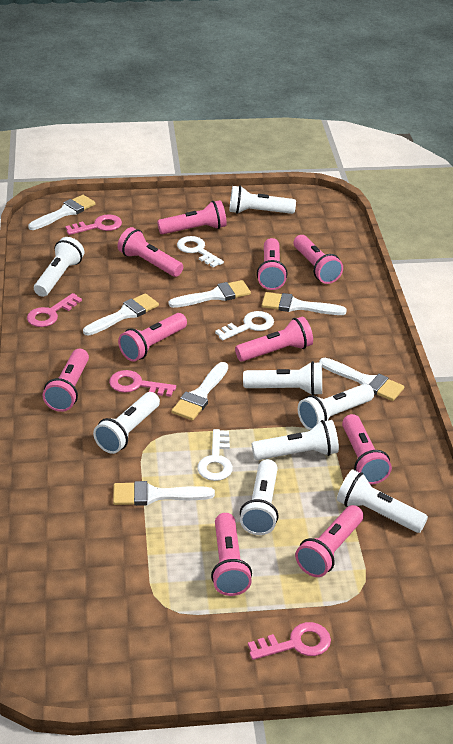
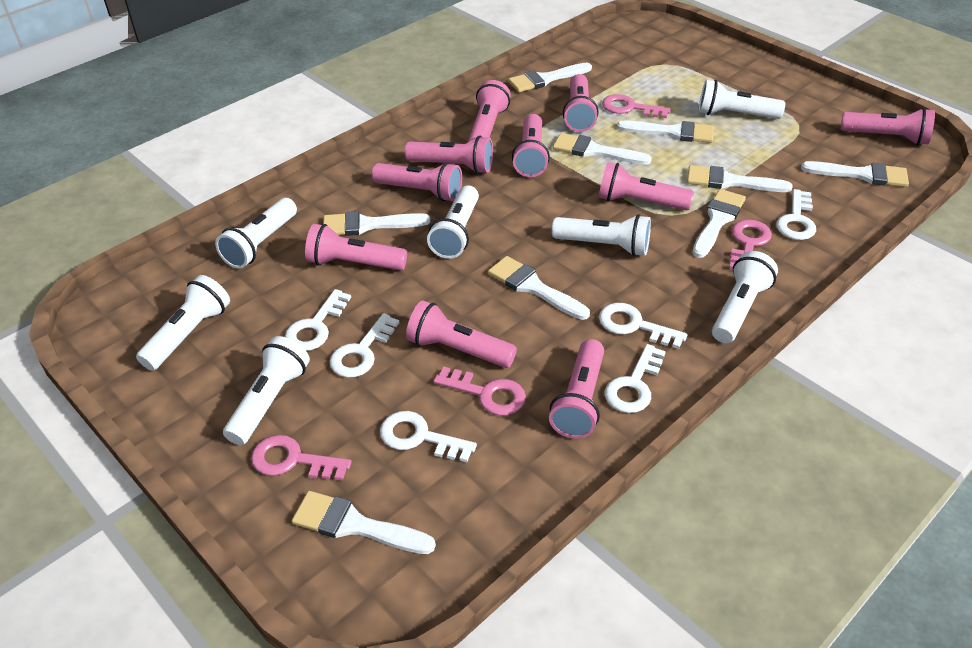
white brush: [28,195,96,230] [83,293,159,336] [113,481,215,506] [169,280,251,308] [172,362,228,420] [262,292,347,315] [319,358,404,401] = 7 -> [292,491,436,554] [323,211,430,236] [488,256,590,320] [508,63,592,92] [553,133,652,165] [617,121,714,143] [687,165,792,192] [692,189,746,258] [801,161,909,187] = 9
white flashlight: [34,237,84,297] [93,392,160,454] [229,186,296,214] [240,459,278,535] [243,361,322,395] [252,420,339,460] [298,384,374,430] [337,469,428,533] = 8 -> [136,275,230,371] [215,198,297,269] [223,336,310,445] [427,185,479,259] [552,214,651,256] [699,80,785,119] [712,251,778,343] = 7
white key: [177,236,224,267] [197,429,233,481] [215,311,274,341] = 3 -> [285,289,351,351] [330,313,400,378] [380,411,477,462] [599,303,687,349] [605,344,666,413] [776,189,816,240] = 6

